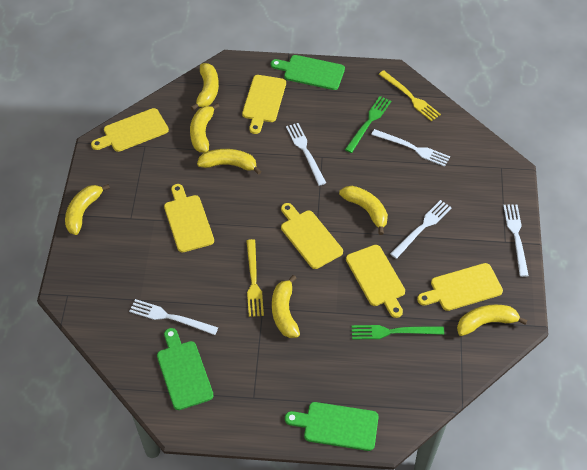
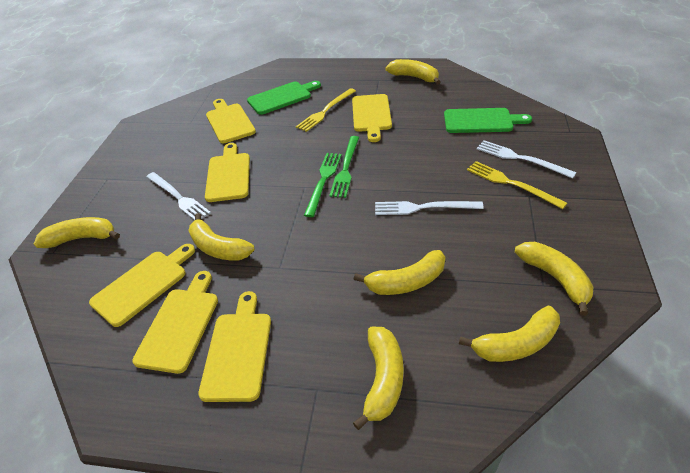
green cutting board: [157,328,214,410] [271,55,345,90] [285,402,378,451] = 3 -> [247,81,321,115] [444,108,532,133] = 2
white fork: [129,299,218,335] [286,123,326,186] [371,129,450,167] [390,200,452,259] [503,204,529,277] = 5 -> [146,172,211,220] [375,201,484,215] [476,140,576,179] = 3

